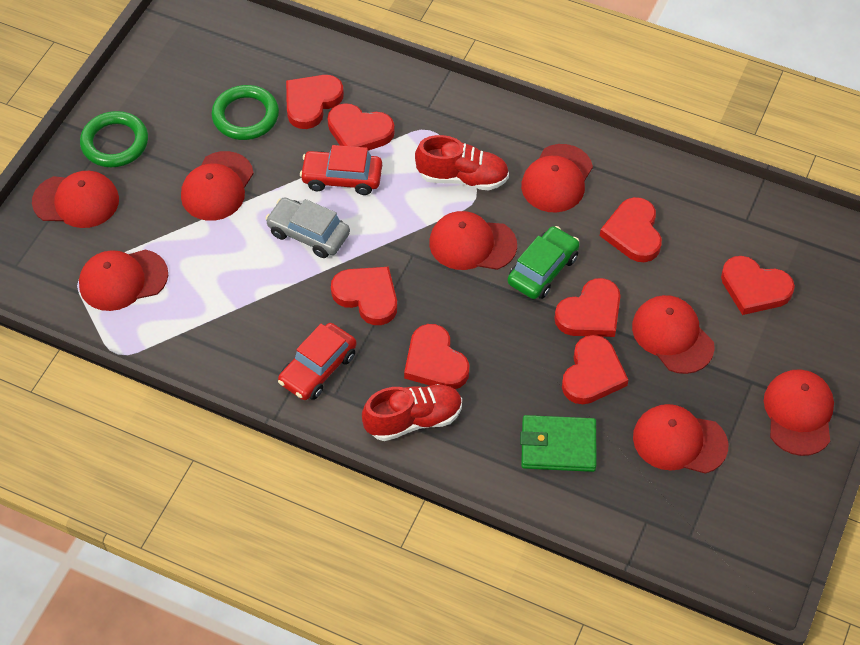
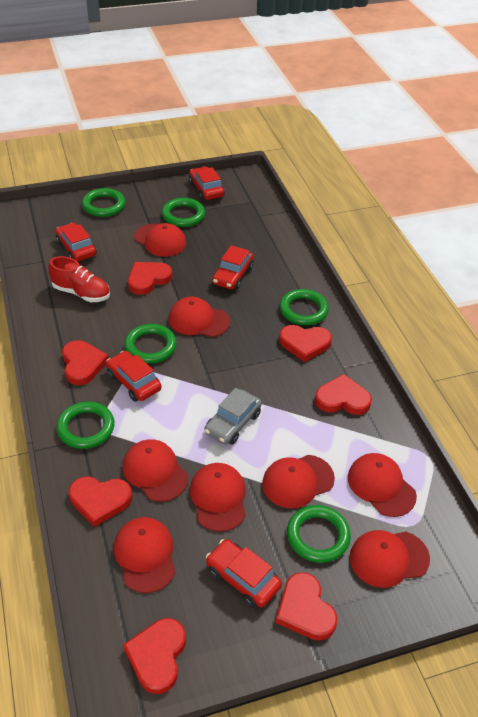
green car: [508,226,580,299] = 1 -> none = 0
green ring: [80,111,148,167] [212,85,279,140] = 2 -> [56,402,115,449] [82,188,125,217] [124,324,177,363] [162,198,205,227] [280,289,329,325] [287,505,351,563] = 6
green wallet: [520,415,596,472] = 1 -> none = 0
red car: [278,323,357,400] [300,145,382,195] = 2 -> [56,223,97,261] [106,351,161,402] [189,166,225,201] [206,539,282,608] [212,245,254,290] = 5
red heart: [286,75,344,129] [327,103,395,151] [331,267,397,325] [404,324,469,389] [554,278,620,337] [562,335,628,404] [600,197,662,262] [721,256,795,315] = 8 -> [62,340,109,385] [69,476,132,527] [123,618,186,694] [128,262,172,295] [276,572,337,641] [279,325,332,362] [315,374,372,415] = 7
red shoe: [362,384,462,441] [415,135,509,191] = 2 -> [48,256,110,302] = 1

